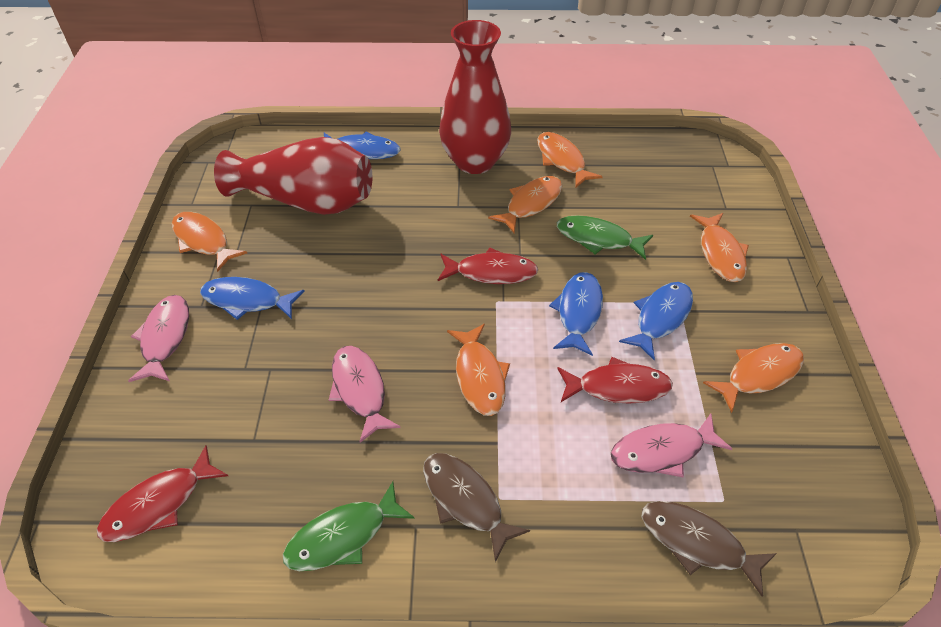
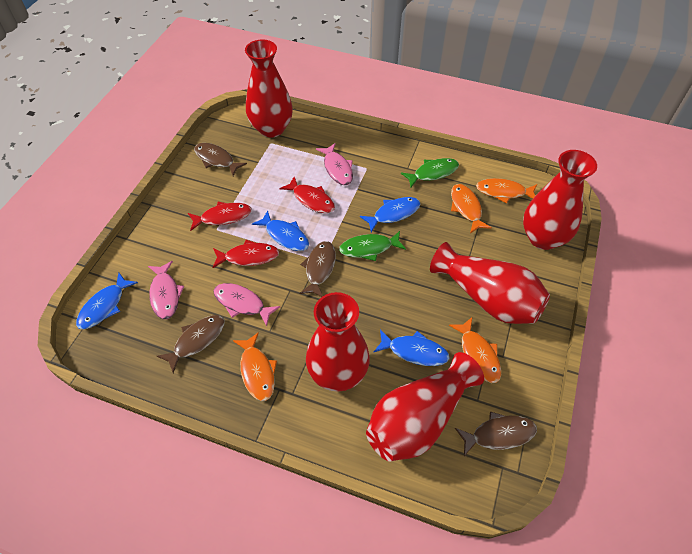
brown fish: [423,453,530,562] [642,501,777,597] = 2 -> [157,315,225,373] [194,143,247,176] [299,241,336,297] [455,412,537,456] = 4
orange fish: [172,212,247,272] [447,324,510,416] [488,176,562,234] [537,132,603,187] [690,213,749,282] [703,343,804,413] = 6 -> [233,332,277,401] [449,317,501,383] [451,184,492,233] [476,178,537,203] = 4
red vase: [214,137,372,215] [439,20,511,174] = 2 -> [245,40,293,137] [306,292,370,391] [366,352,484,461] [430,242,550,324] [523,150,597,250] = 5

